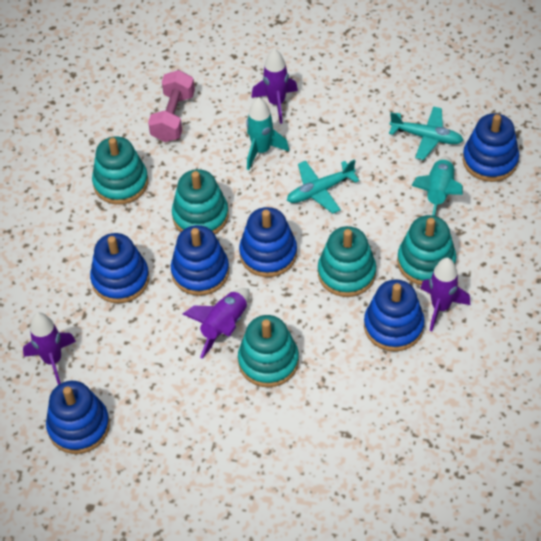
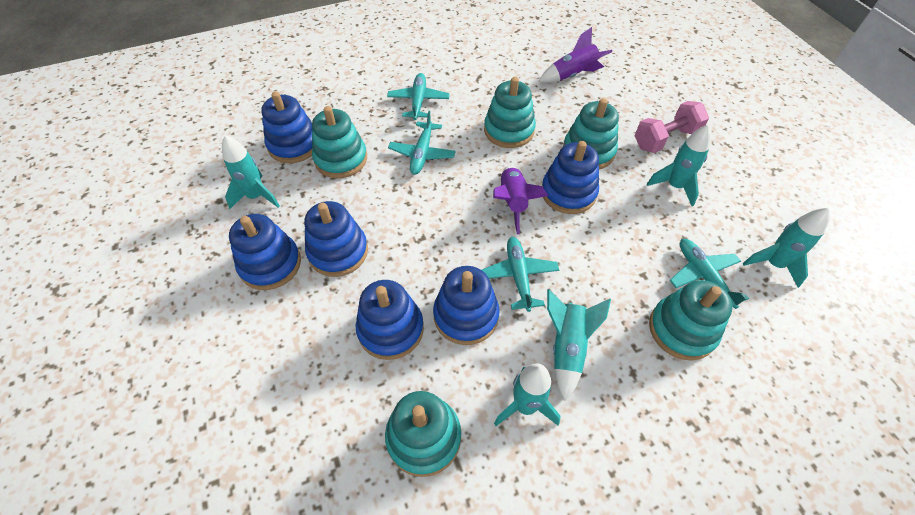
purple rocket: [23,312,76,385] [183,288,250,359] [251,49,298,124] [420,258,470,331] = 4 -> [493,165,548,234] [539,27,612,83] = 2
turquoise plane: [287,159,359,214] [389,106,464,160] = 2 -> [387,73,449,120] [388,111,456,175] [482,237,559,312] [670,239,749,309] = 4
turquoise rocket: [246,97,289,170] [411,156,463,216] = 2 -> [222,135,280,209] [494,364,561,426] [547,289,611,401] [647,124,711,206] [743,208,830,288] = 5

